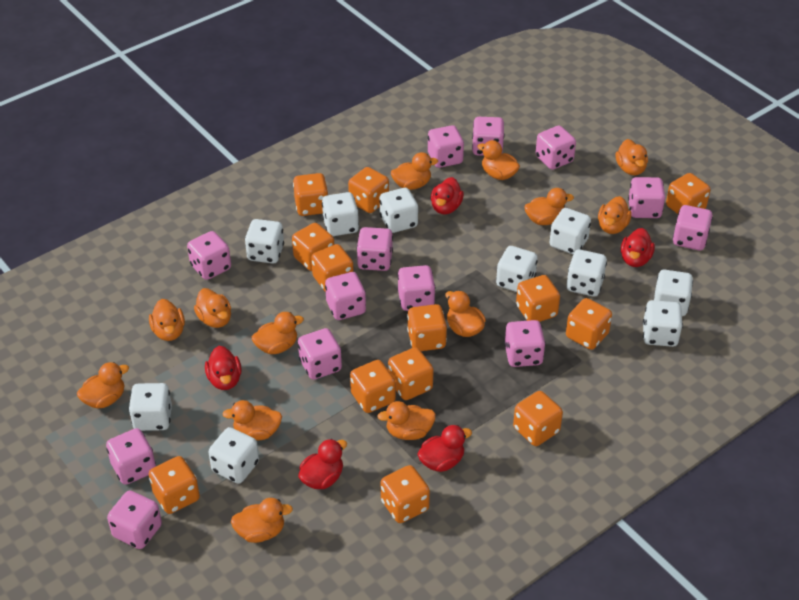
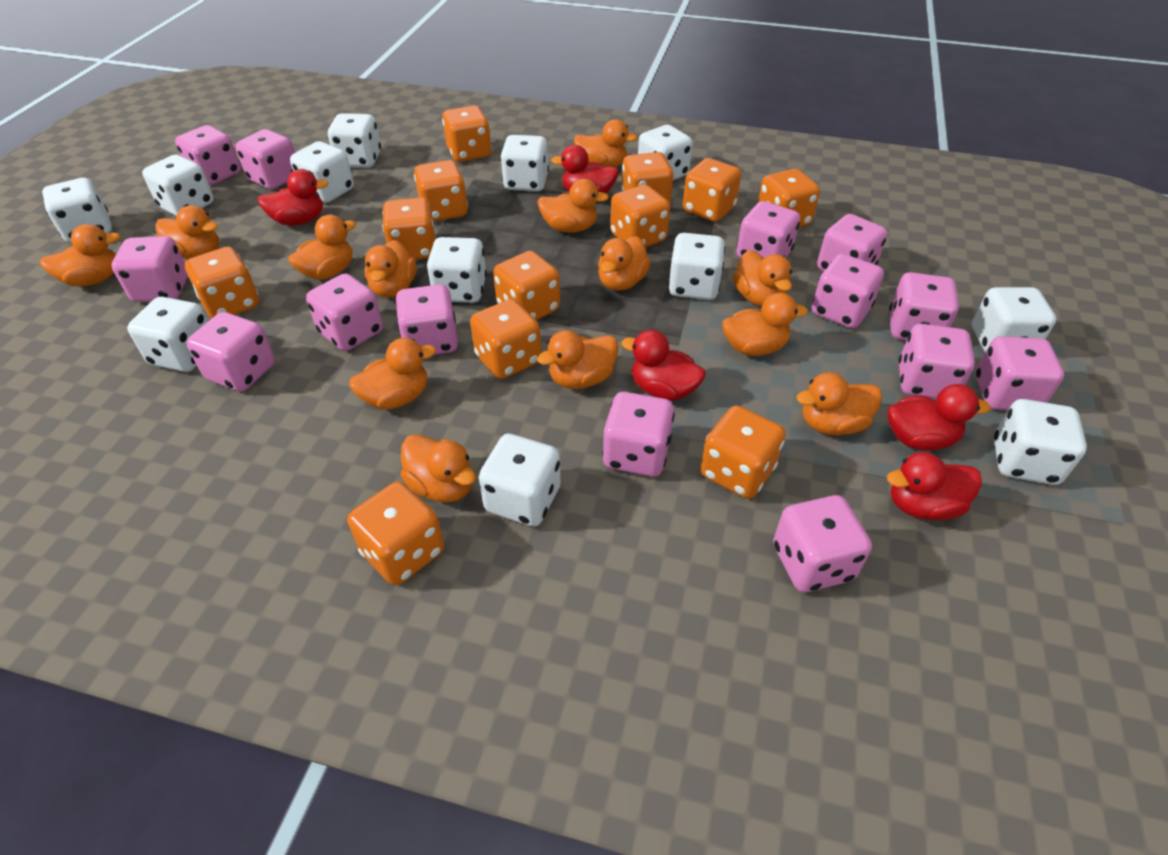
orange dice: [149,456,200,514] [292,223,334,271] [293,173,328,216] [311,244,354,292] [348,167,389,213] [350,360,396,413] [380,465,430,523] [388,347,434,400] [407,304,447,351] [513,391,563,446] [516,275,560,322] [566,298,612,350] [666,173,710,214] = 13 -> [185,247,259,318] [347,481,444,585] [382,197,436,259] [414,160,468,222] [442,106,491,162] [470,299,541,379] [493,251,560,320] [610,184,670,247] [621,152,673,203] [683,158,741,222] [700,406,786,499] [758,169,820,227] = 12
pink dice: [106,428,156,485] [107,490,162,549] [187,231,231,280] [298,328,342,380] [325,272,366,320] [357,227,393,271] [397,265,435,311] [428,125,464,168] [472,117,504,156] [504,320,546,367] [536,125,576,170] [628,177,665,218] [673,205,713,250] = 13 -> [111,236,188,302] [175,125,241,185] [186,312,275,392] [236,129,295,189] [306,273,383,351] [395,284,458,355] [602,392,675,477] [736,201,800,258] [773,495,872,592] [812,254,884,328] [817,214,887,271] [889,272,959,340] [898,324,975,399] [976,336,1064,410] = 14
white dice: [129,383,172,431] [208,427,259,484] [245,219,284,263] [322,192,359,236] [380,188,418,233] [496,246,538,292] [549,208,591,254] [567,249,607,296] [643,300,683,347] [654,270,693,316] = 10 -> [42,178,112,243] [127,297,208,372] [142,155,214,216] [290,141,354,203] [328,113,381,167] [427,237,487,303] [479,434,561,526] [500,135,549,191] [638,125,692,180] [668,233,725,300] [972,287,1056,352] [994,399,1087,485] = 12

